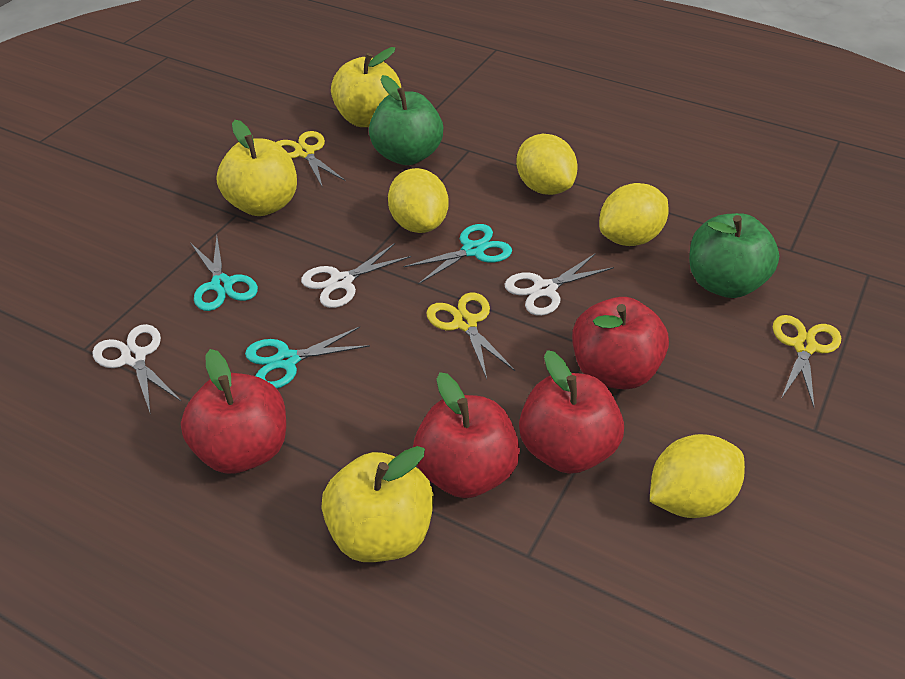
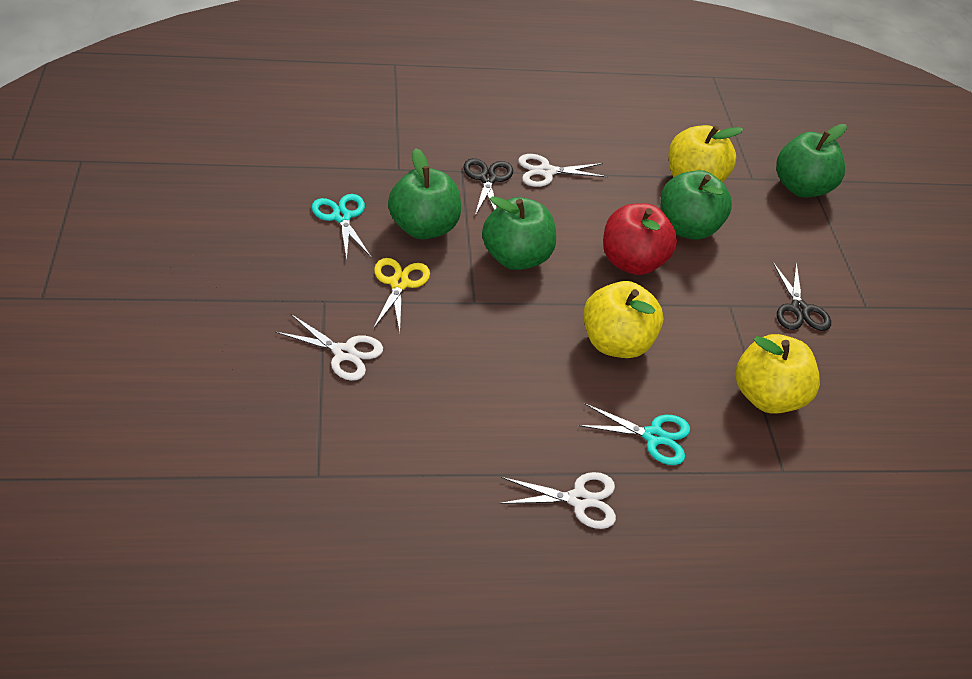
black scissors: none = 0 -> [464,158,513,215] [773,262,831,331] = 2
green apple: [369,75,443,165] [689,213,779,298] = 2 -> [388,148,461,239] [482,196,556,270] [661,170,732,240] [776,124,847,197] = 4
red apple: [181,349,286,474] [413,372,520,498] [519,350,624,474] [572,297,669,389] = 4 -> [603,203,677,275] = 1
turquoise scissors: [191,237,258,311] [245,327,370,388] [403,224,512,284] = 3 -> [312,194,371,260] [578,403,690,465] = 2
yellow lemon: [388,168,448,233] [516,134,578,195] [599,183,669,246] [650,434,745,518] = 4 -> none = 0
yellow scissors: [276,131,346,188] [426,292,515,379] [773,315,841,407] = 3 -> [373,258,430,333] = 1

